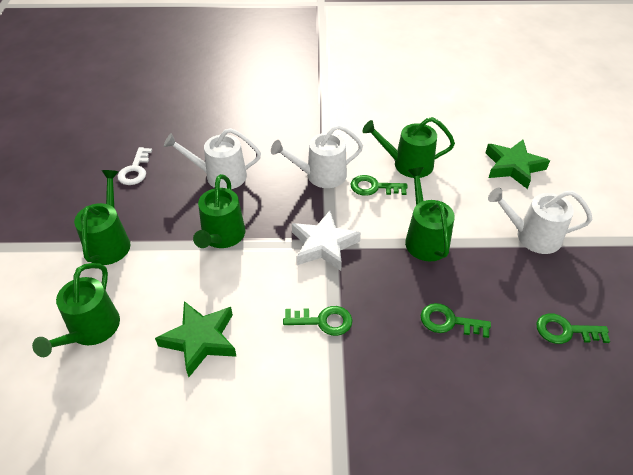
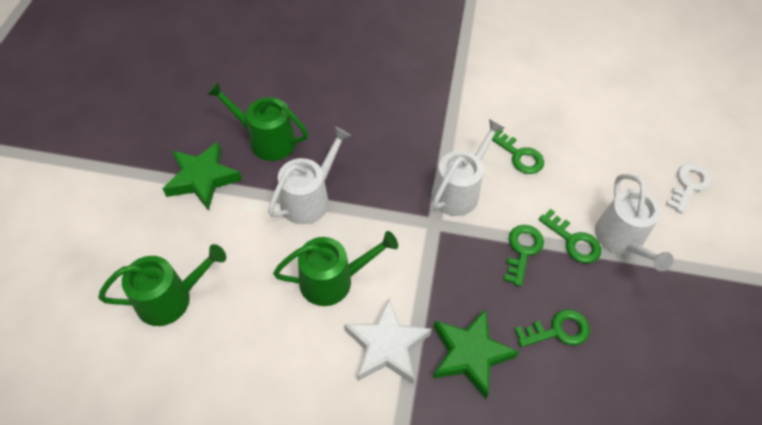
green watering can: [32,263,120,357] [74,170,130,265] [193,174,245,248] [363,117,455,178] [405,167,455,261] = 5 -> [98,244,226,326] [207,82,308,161] [273,231,398,306] = 3

